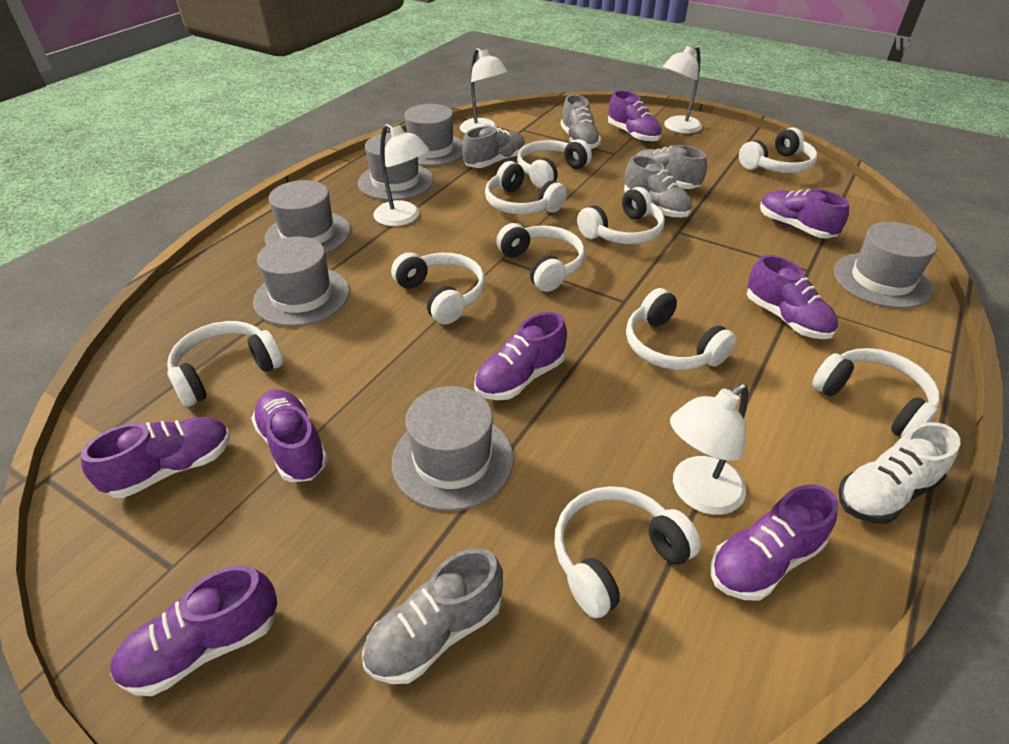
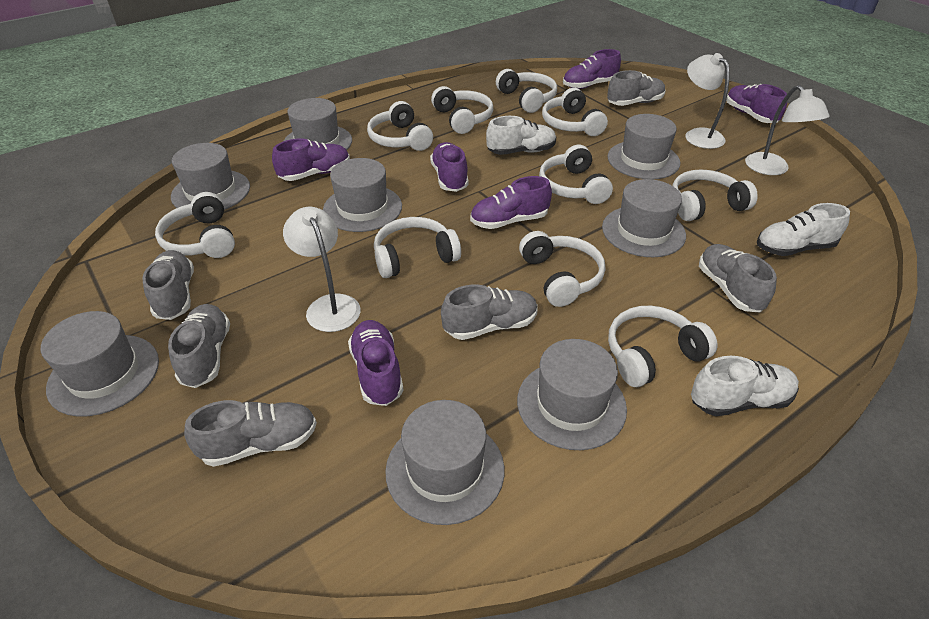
grey hat: [253,236,350,326] [265,180,350,254] [358,133,433,200] [392,386,514,511] [404,104,463,166] [834,222,938,309] = 6 -> [41,311,159,417] [171,143,250,210] [284,98,352,150] [323,158,402,232] [385,400,505,525] [517,339,627,450] [602,179,686,257] [607,114,680,179] = 8
grey shoe: [362,548,503,684] [462,126,525,168] [561,94,601,149] [624,156,692,218] [636,145,707,189] = 5 -> [142,250,194,320] [168,304,230,388] [184,400,317,467] [441,284,538,340] [607,70,666,106] [699,244,777,312] = 6
purple shoe: [81,417,230,498] [110,565,277,696] [251,389,328,482] [474,312,567,400] [608,90,662,142] [711,485,838,601] [747,255,838,339] [760,189,849,239] = 8 -> [272,138,350,181] [348,320,404,406] [430,142,469,192] [470,176,552,229] [563,49,621,89] [726,84,787,123] = 6
white lamp: [373,124,429,226] [460,48,508,133] [663,45,702,134] [670,384,748,515] = 4 -> [283,207,361,332] [685,53,729,149] [745,85,830,175] = 3
white shoe: [838,422,960,524] = 1 -> [486,116,556,155] [691,356,799,416] [757,203,850,256] = 3

